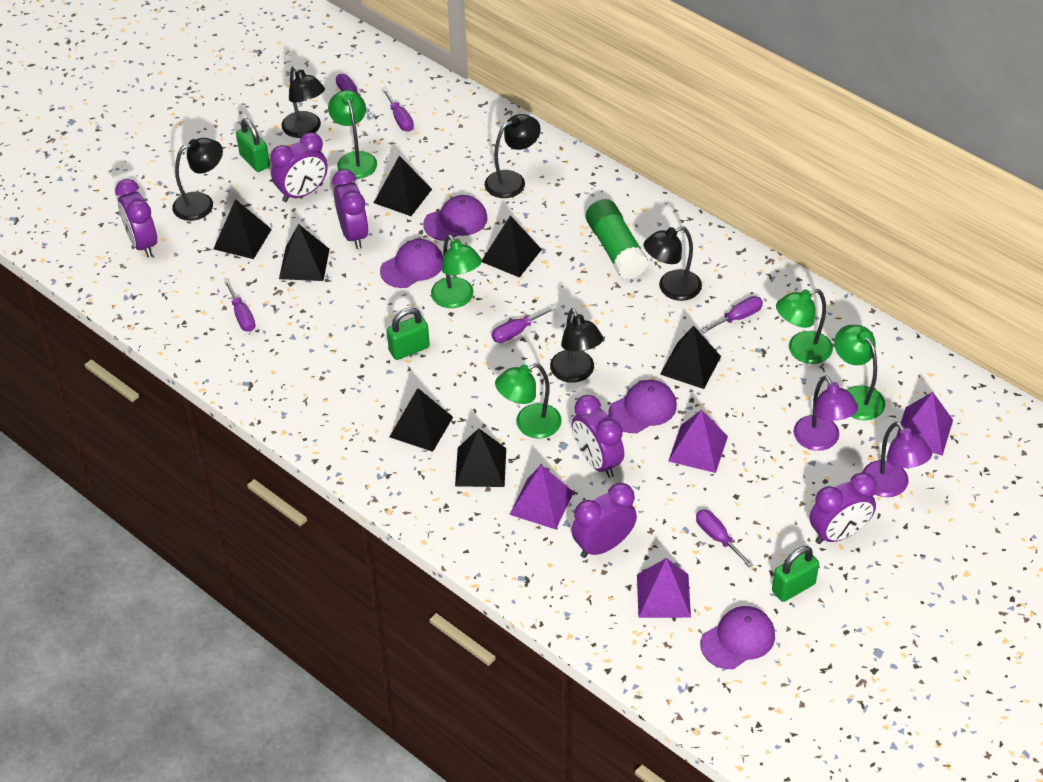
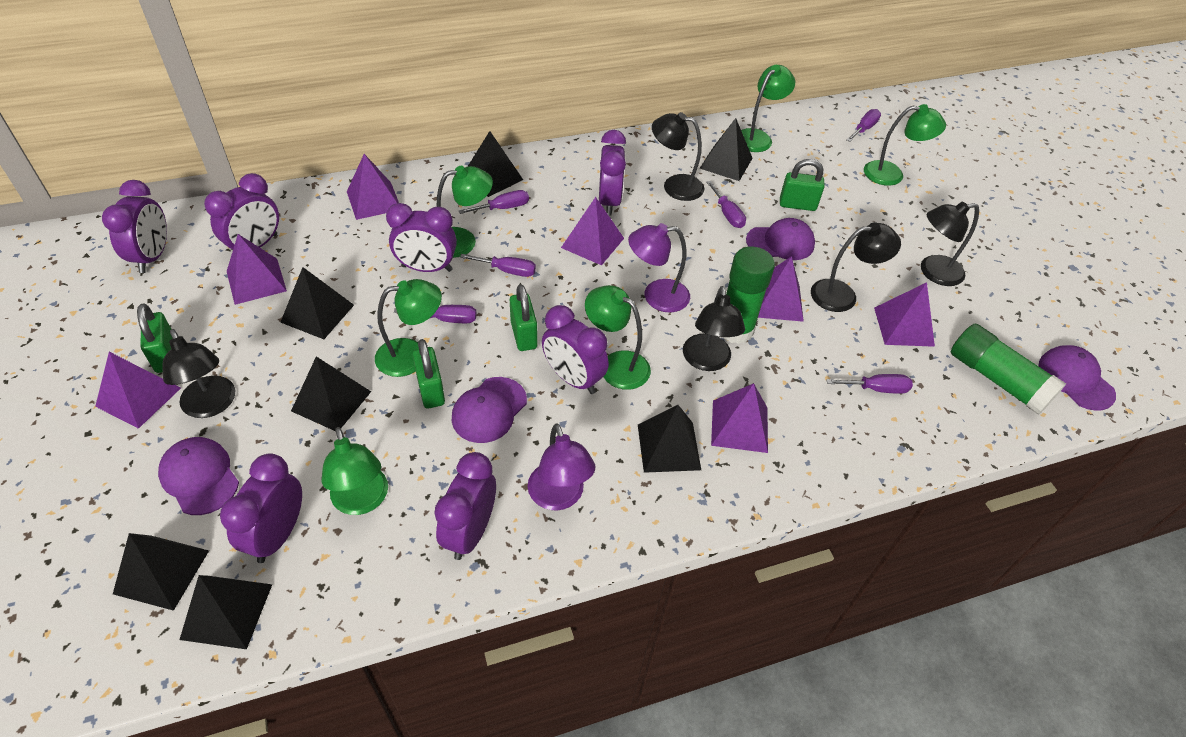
green glue stick: [586,199,648,279] = 1 -> [724,247,775,344] [951,324,1066,415] = 2
green lamp: [328,90,377,179] [431,235,482,308] [495,363,562,439] [776,289,833,364] [834,325,885,420] = 5 -> [321,427,388,515] [375,279,442,377] [437,166,493,258] [585,285,651,390] [741,65,795,152] [864,104,946,186] = 6
green padlock: [236,118,270,172] [387,307,430,360] [772,546,819,602] = 3 -> [137,303,173,373] [413,339,445,409] [510,284,538,351] [780,159,825,211] = 4
purple clock: [115,179,157,257] [270,132,328,202] [333,169,369,249] [571,483,637,558] [572,395,624,478] [810,472,877,544] = 6 -> [102,180,167,273] [204,173,279,250] [220,453,302,563] [386,203,457,272] [434,452,496,560] [542,305,609,394] [599,130,626,215] = 7
purple pyramid: [509,465,574,529] [637,558,691,618] [668,410,728,473] [896,392,953,456] = 4 -> [95,352,181,429] [227,234,287,305] [347,154,399,220] [561,197,624,265] [711,383,768,453] [758,256,804,322] [874,282,935,347] = 7

